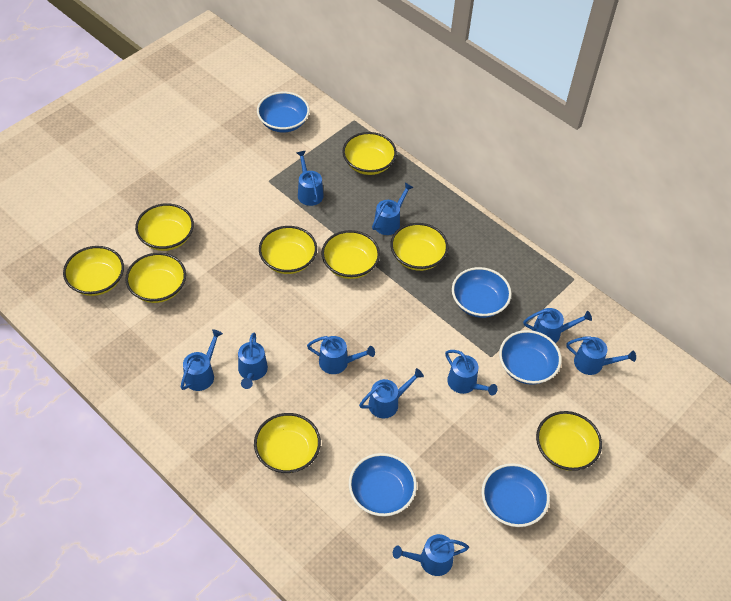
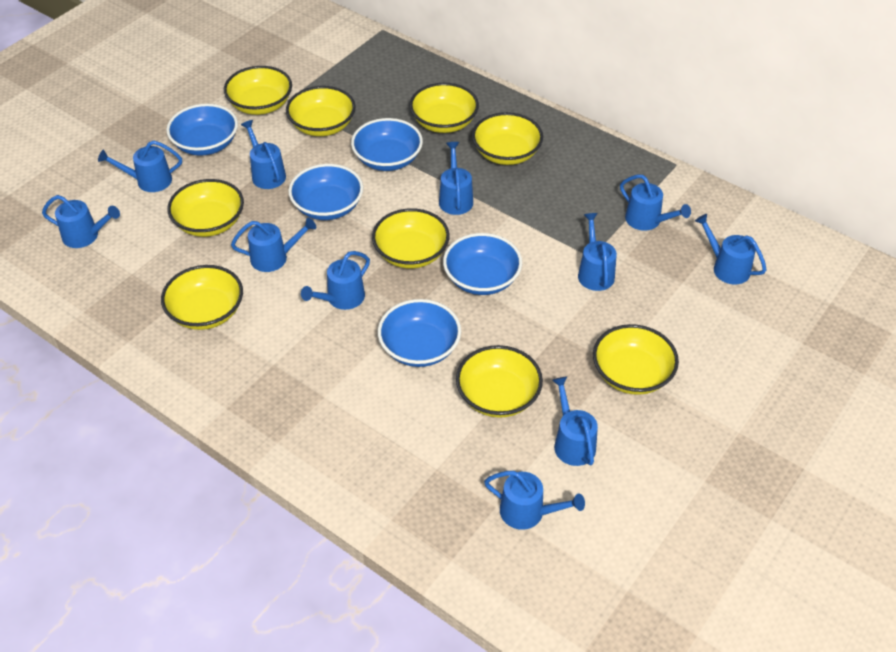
blue watering can: [181,329,223,391] [238,333,268,389] [296,151,324,206] [307,336,375,374] [359,368,424,418] [372,183,414,235] [393,534,469,576] [445,350,498,395] [523,308,592,343] [566,336,636,375] = 10 -> [42,195,120,248] [98,141,182,192] [231,217,316,272] [241,120,286,189] [301,251,370,310] [439,142,473,215] [484,471,585,530] [552,376,598,466] [578,213,617,291] [620,175,691,231] [695,214,767,284] = 11

